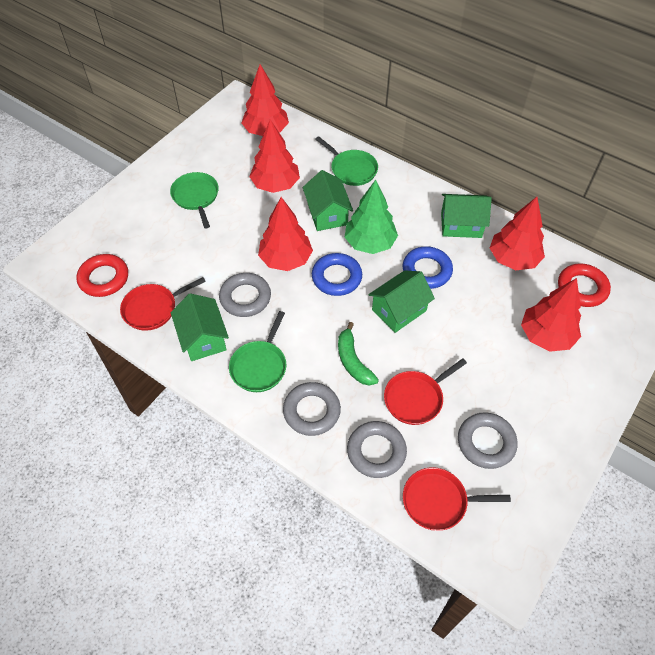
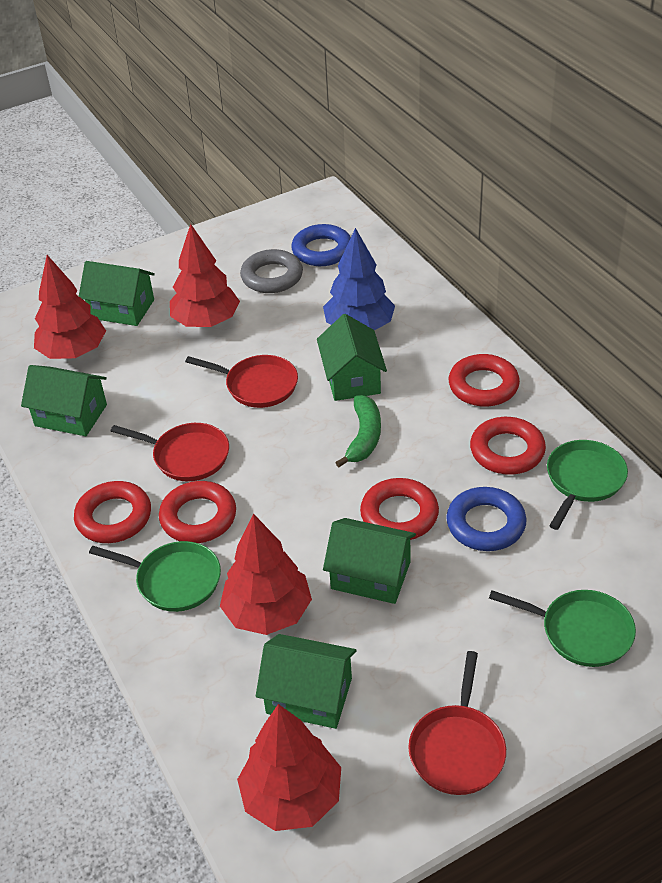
blue tree: none = 0 -> [323,228,395,330] = 1
green house: [171,293,229,361] [303,170,353,231] [368,270,435,333] [441,194,492,238] = 4 -> [21,365,107,436] [79,261,155,326] [256,634,356,729] [317,314,387,401] [323,518,416,604] = 5
green tree: [345,180,398,254] = 1 -> none = 0
grey ring: [219,273,271,317] [283,382,341,436] [347,421,407,478] [458,412,518,469] = 4 -> [240,249,303,293] = 1
red ring: [76,254,128,297] [558,263,611,307] = 2 -> [74,481,151,543] [159,481,236,543] [360,478,439,540] [449,354,520,407] [470,417,546,475] = 5
red tree: [242,64,289,136] [249,119,300,193] [258,197,313,271] [490,197,545,270] [521,278,581,352] = 5 -> [34,255,106,359] [170,224,240,327] [220,514,312,635] [237,704,341,831] = 4

